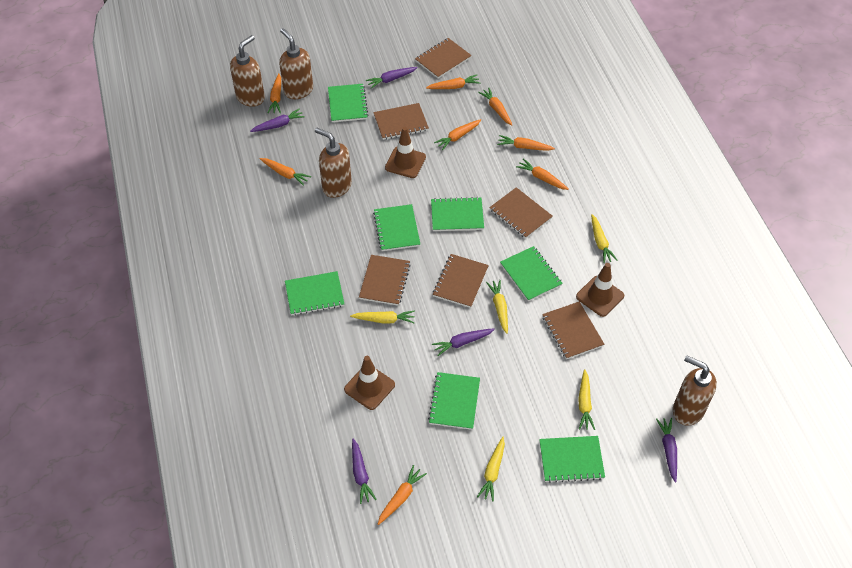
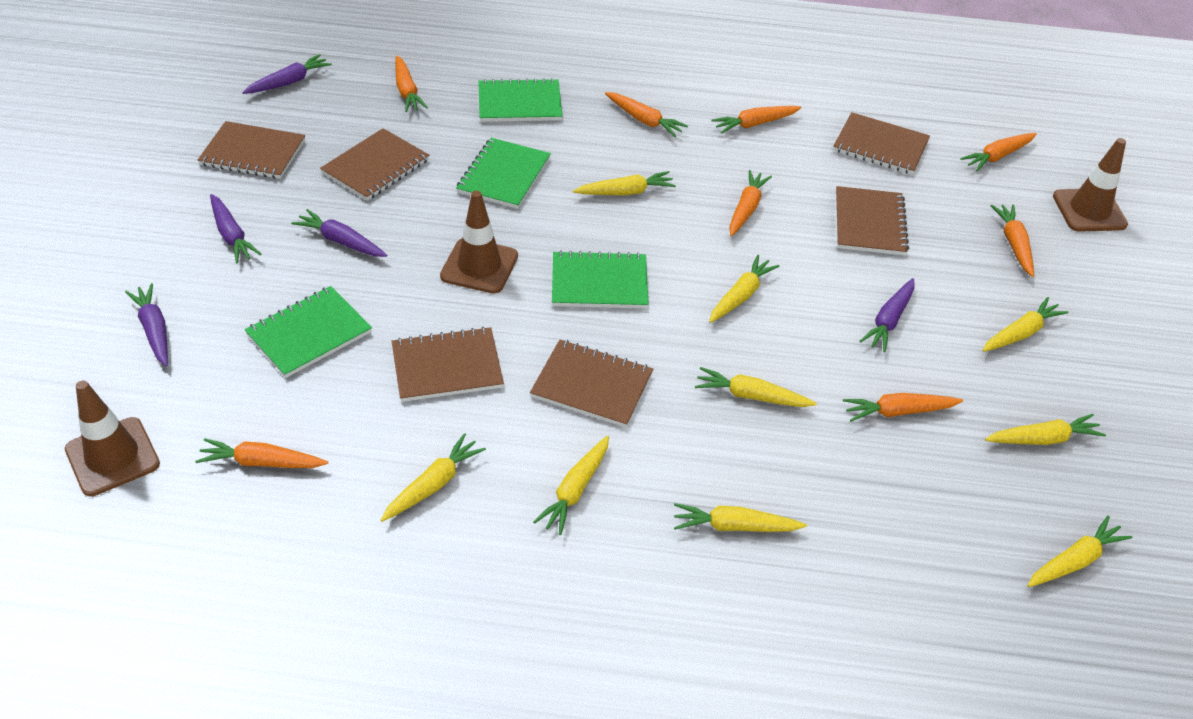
brown soap dispenser: [230,35,265,107] [279,28,313,99] [315,128,352,198] [673,356,717,426] = 4 -> none = 0
green notebook: [285,271,344,316] [328,84,368,122] [373,204,420,251] [428,372,480,430] [431,197,484,231] [500,246,563,301] [539,436,605,483] = 7 -> [245,286,372,378] [456,138,551,209] [478,78,562,122] [552,250,648,308] = 4
yellow carrot: [350,311,415,323] [477,437,505,501] [486,280,508,334] [578,369,595,430] [591,214,617,263] = 5 -> [381,433,486,522] [533,436,609,535] [573,171,676,195] [674,503,807,532] [695,367,817,407] [709,255,780,323] [982,297,1068,352] [985,414,1106,445] [1027,515,1132,587] = 9

